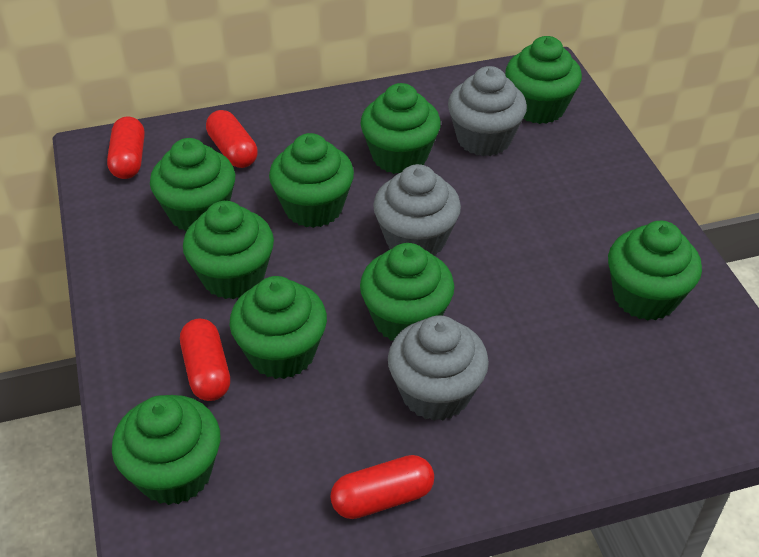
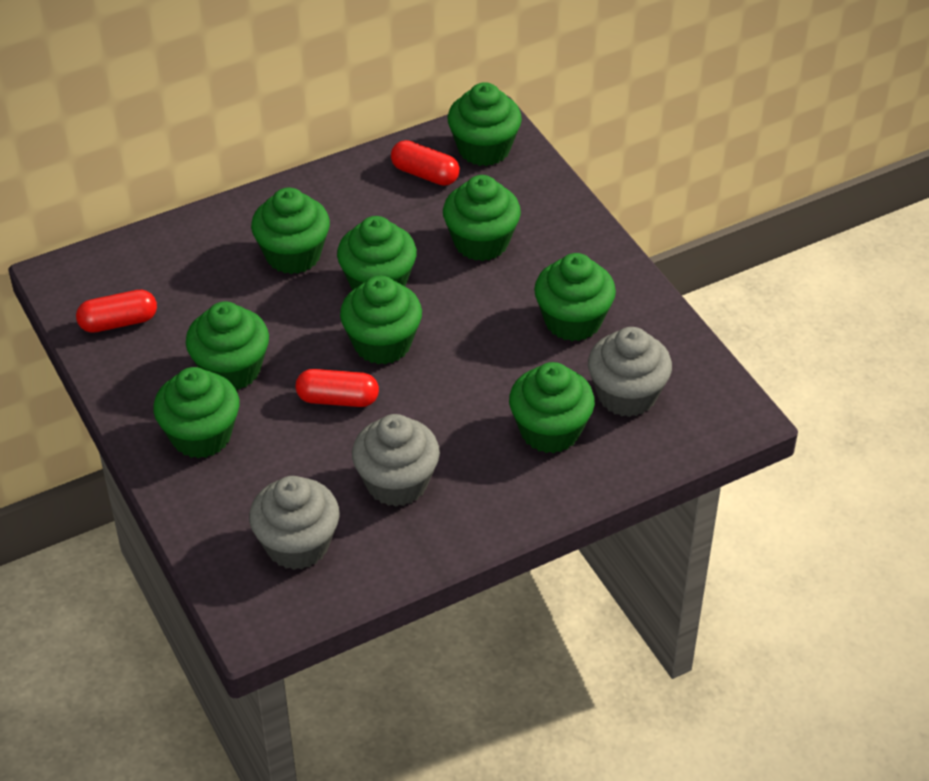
red capsule: [107,116,145,179] [180,319,230,401] [206,110,258,168] [330,455,434,519] = 4 -> [76,290,157,333] [296,369,379,407] [391,140,460,186] = 3

